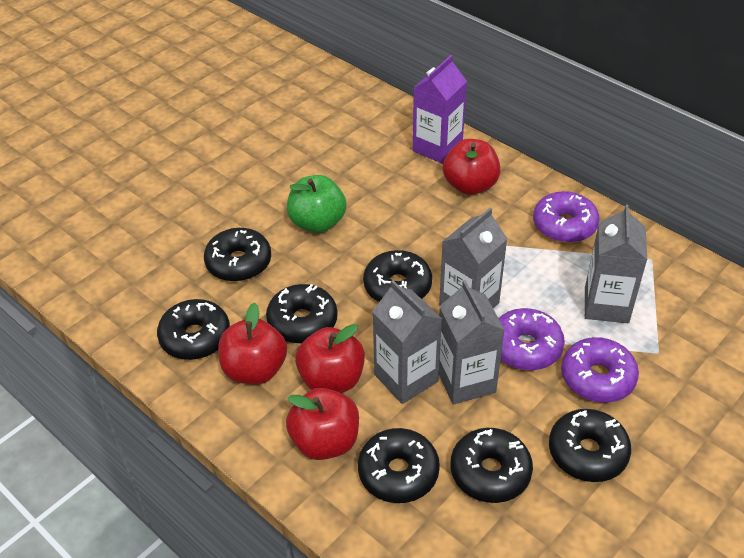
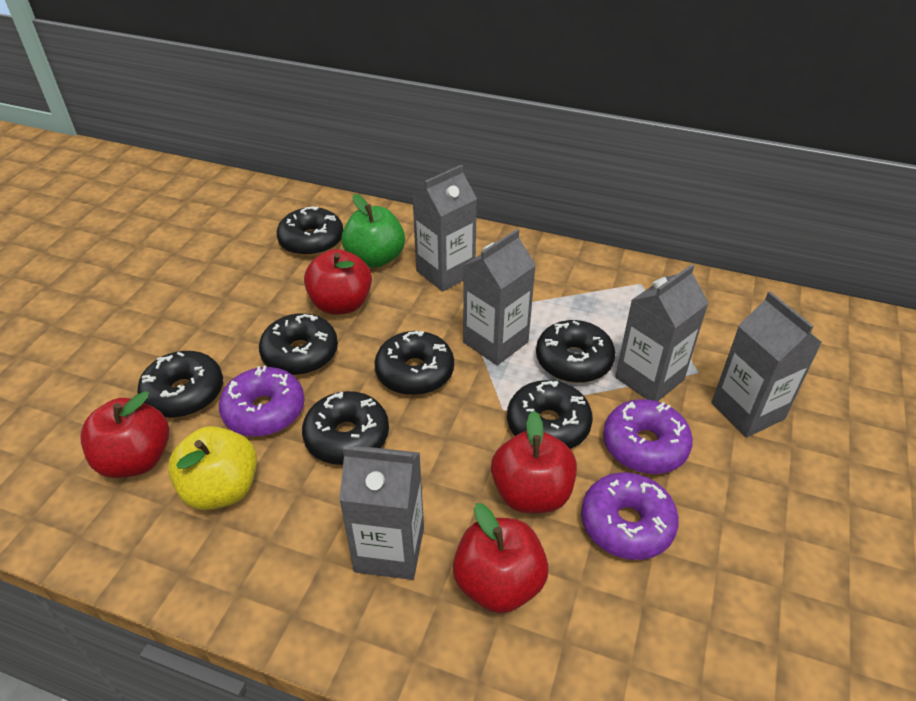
grey carton: [372,280,442,404] [439,208,507,308] [439,280,505,405] [585,205,647,323] = 4 -> [339,445,424,580] [412,165,477,291] [463,229,536,365] [615,264,709,401] [711,291,822,438] = 5
purple carton: [413,55,467,164] = 1 -> none = 0
yellow apple: none = 0 -> [168,426,257,510] = 1

